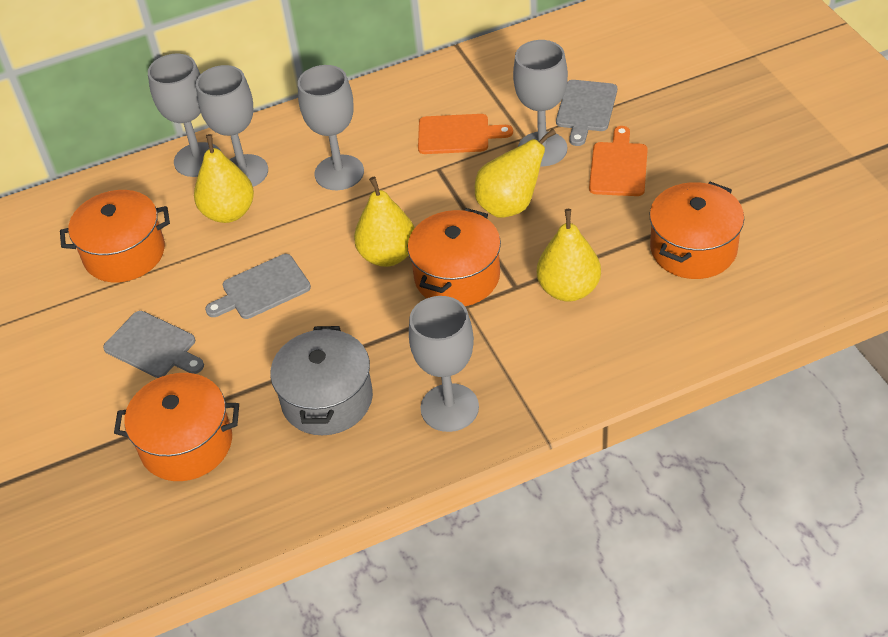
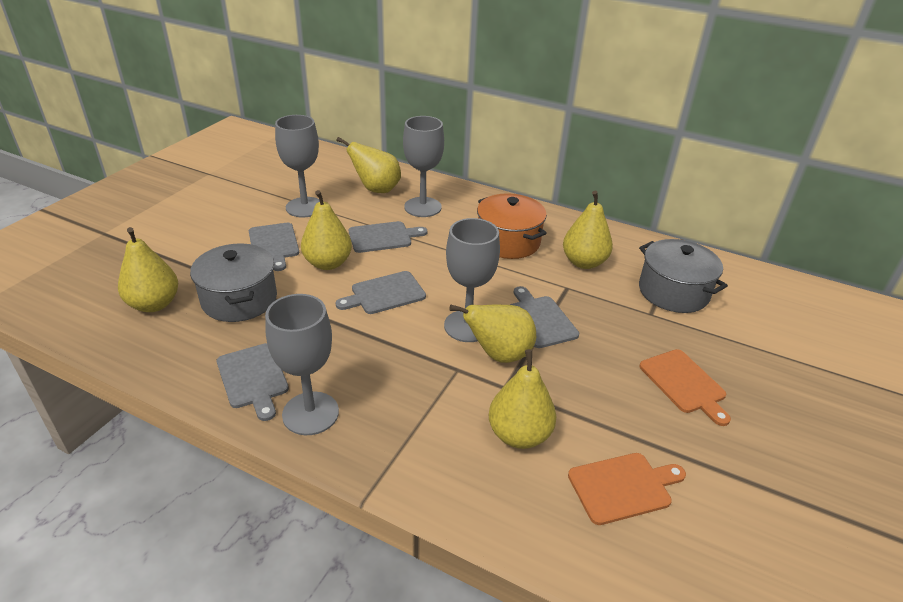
grey cutting board: [103,311,204,378] [205,254,311,319] [556,80,617,146] = 3 -> [217,343,289,421] [249,223,299,271] [336,271,426,314] [349,221,427,253] [510,286,579,348] = 5
grey goblet: [148,54,221,177] [196,65,268,187] [298,65,364,190] [409,296,479,432] [513,40,568,166] = 5 -> [265,294,339,435] [275,115,320,217] [403,116,444,217] [444,218,500,342] = 4
grey pot: [270,326,373,435] = 1 -> [190,244,277,322] [639,239,728,313] = 2
orange pot: [60,190,170,282] [114,373,239,481] [408,208,501,306] [650,182,744,279] = 4 -> [477,193,547,259] = 1
yellow pear: [194,134,254,223] [354,177,415,267] [475,129,556,218] [537,209,601,302] = 4 -> [118,227,178,312] [301,190,352,270] [336,137,401,193] [449,304,536,363] [489,349,556,449] [563,191,613,269] = 6

